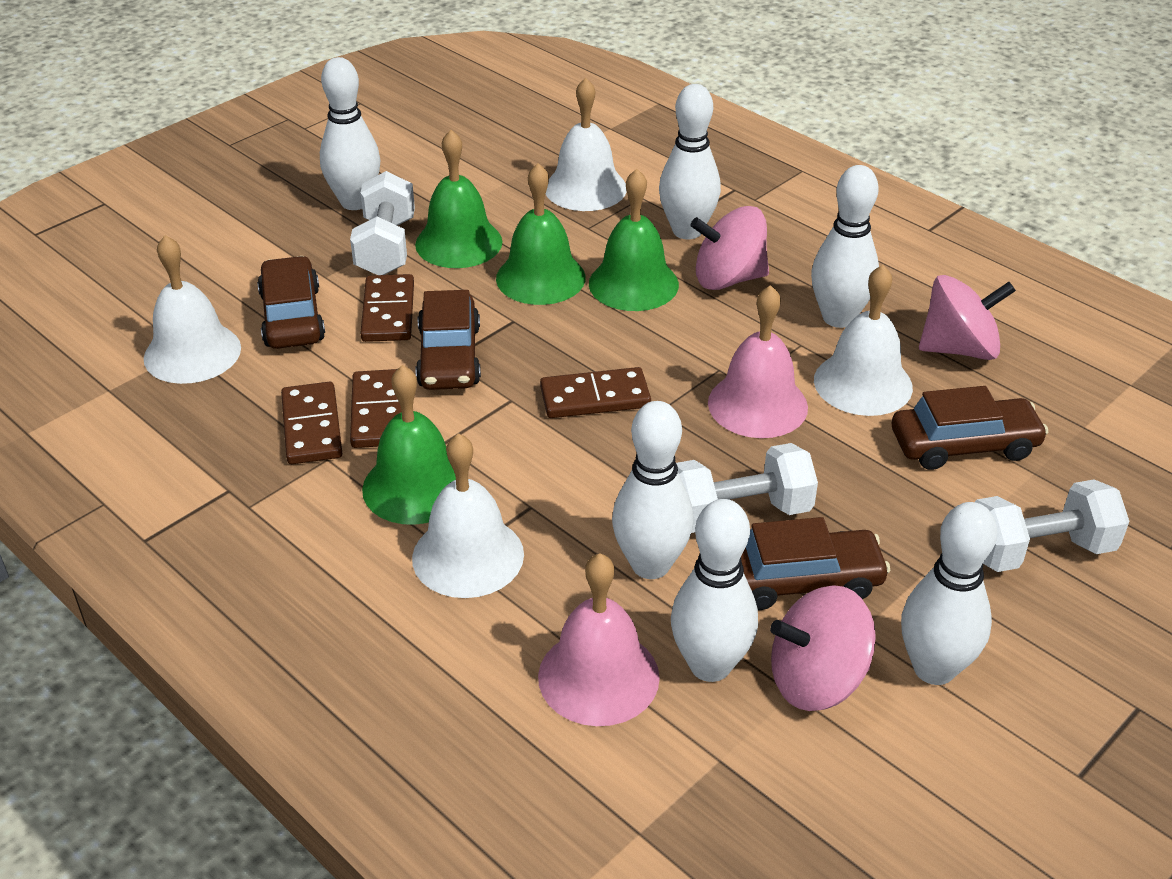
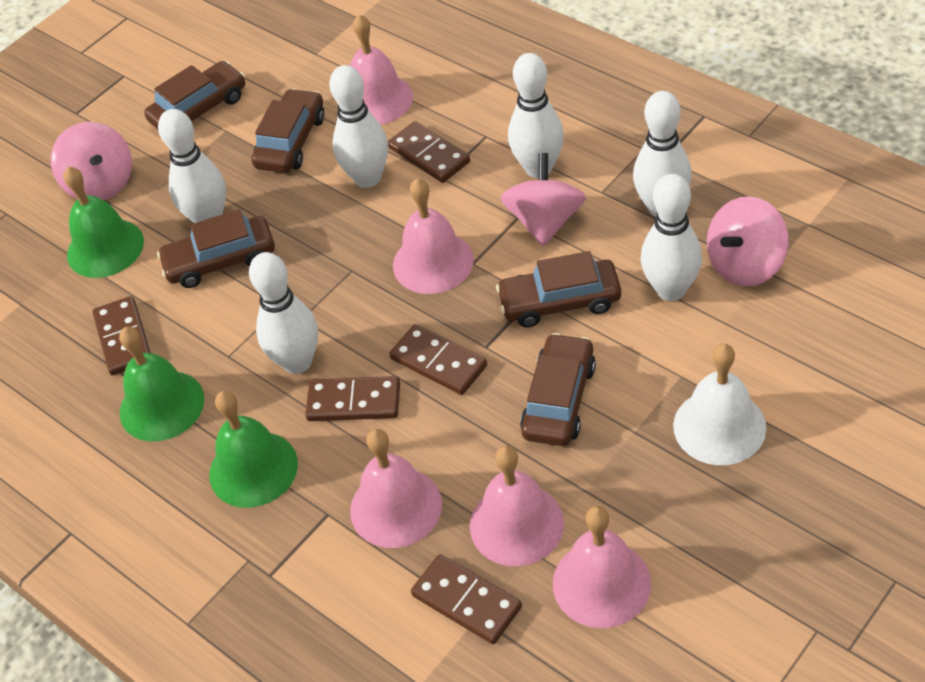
brown car: [257,256,325,349] [416,290,481,390] [741,517,891,610] [892,386,1048,470] = 4 -> [144,61,245,129] [157,209,275,288] [251,88,324,173] [496,251,621,328] [520,333,596,446] = 5
brown domino: [281,382,342,464] [350,369,402,448] [360,274,414,342] [540,367,651,418] = 4 -> [92,296,151,376] [305,376,400,421] [388,121,470,183] [390,324,487,395] [411,554,522,644] = 5
green bell: [362,365,456,525] [415,130,502,268] [496,163,586,305] [589,169,679,311] = 4 -> [63,167,144,278] [119,327,204,442] [210,391,298,508] = 3
pink bell: [538,553,660,726] [708,285,808,438] = 2 -> [350,14,413,125] [350,429,442,548] [393,178,474,294] [470,446,564,566] [553,506,651,628] = 5
white bell: [143,235,241,384] [412,433,524,598] [546,78,627,211] [814,265,913,416] = 4 -> [673,344,766,465] = 1
white dumbbell: [350,171,415,275] [676,443,818,533] [975,479,1129,572] = 3 -> none = 0

